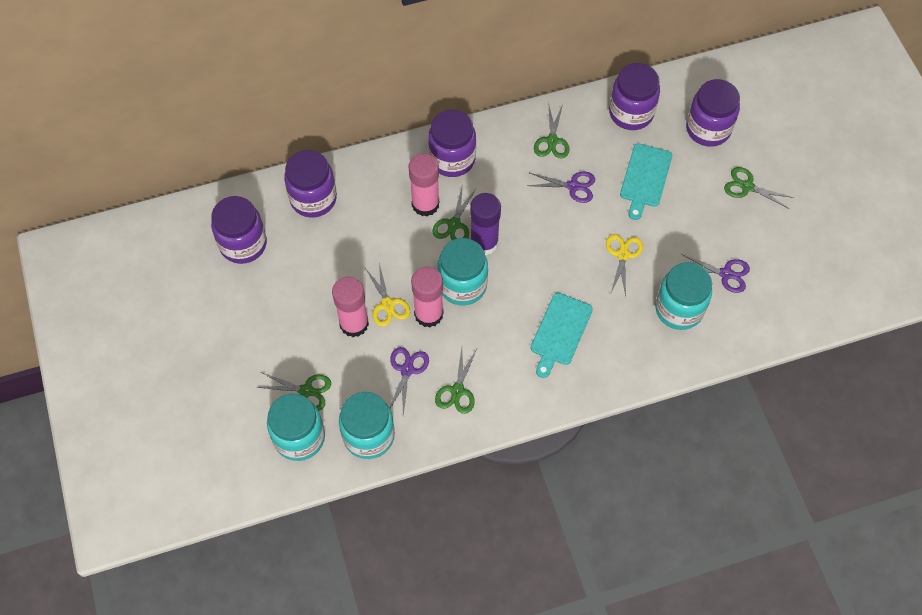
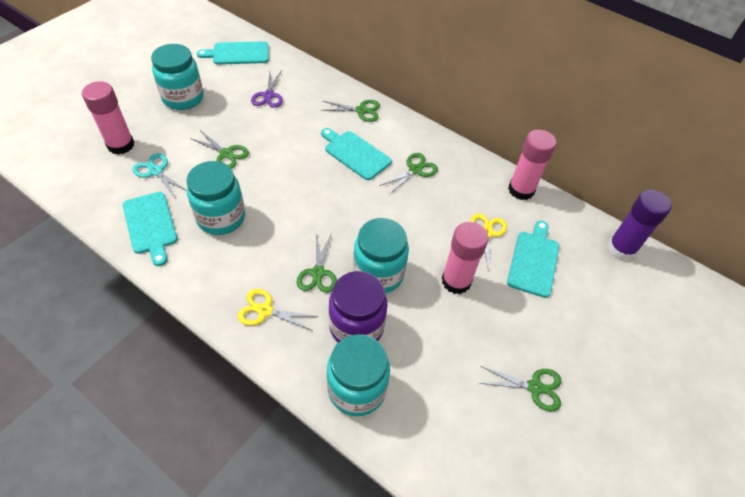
purple jar: [211,196,267,264] [284,150,337,218] [428,110,476,177] [609,63,660,130] [686,79,740,147] = 5 -> [329,271,388,343] = 1
purple scissors: [390,347,429,415] [527,171,595,203] [681,254,750,293] = 3 -> [251,70,283,108] = 1
turquoise cutting board: [531,293,593,378] [620,144,672,220] = 2 -> [123,192,177,266] [197,41,268,64] [321,128,392,180] [507,221,559,298] = 4
turquoise scissors: none = 0 -> [133,153,187,199] = 1

